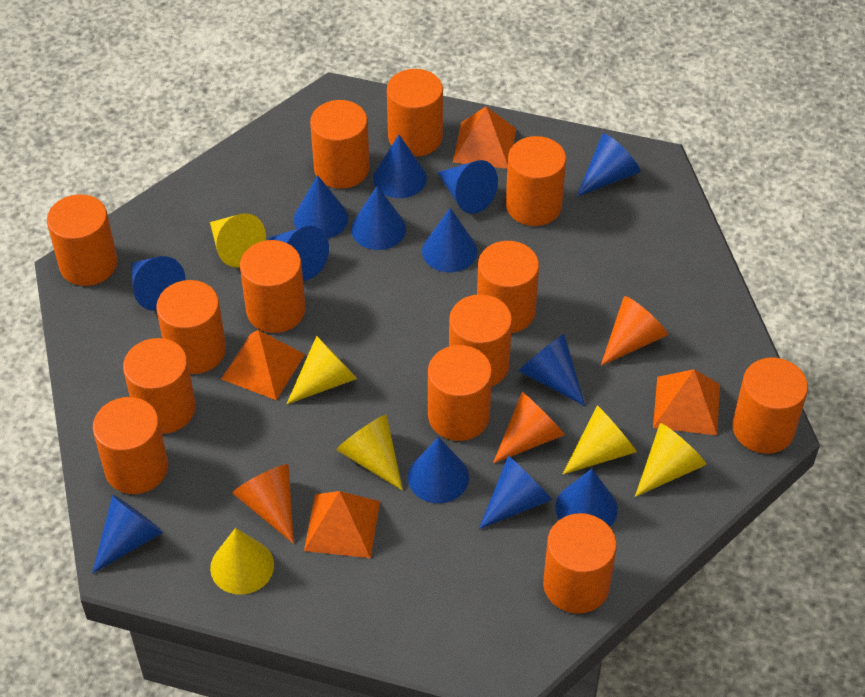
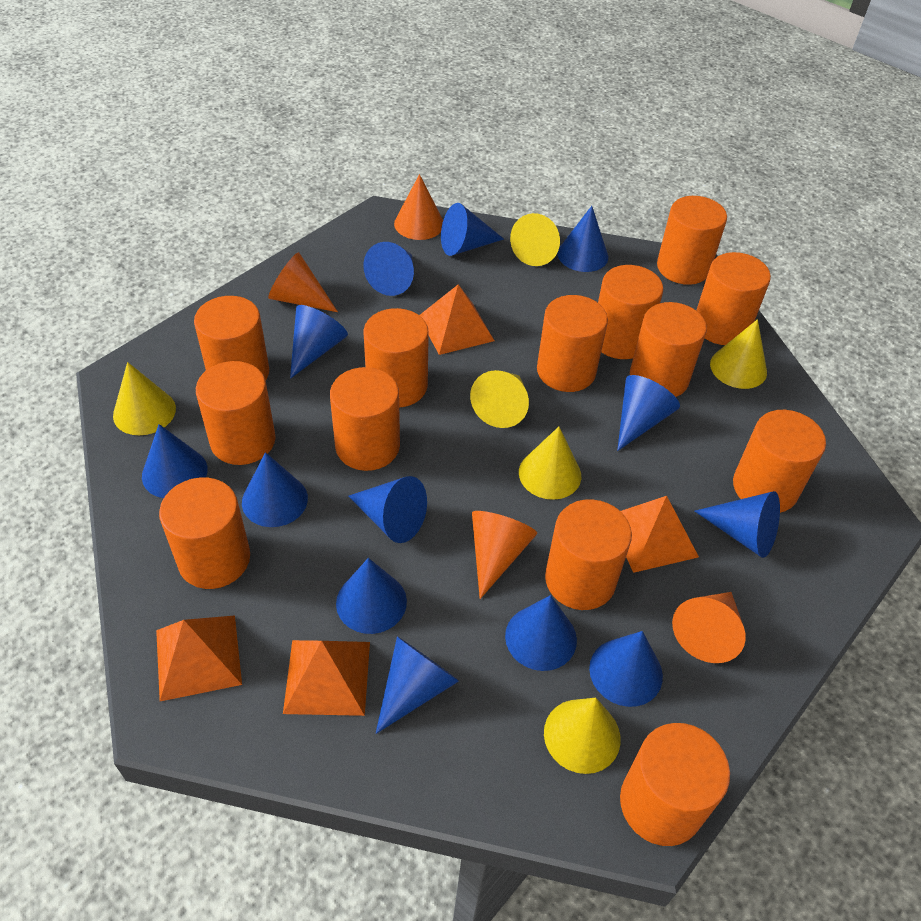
orange cone: [232,464,294,544] [493,392,565,463] [601,296,668,366] = 3 -> [268,252,338,312] [394,174,443,240] [472,511,537,599] [672,592,746,663] = 4

